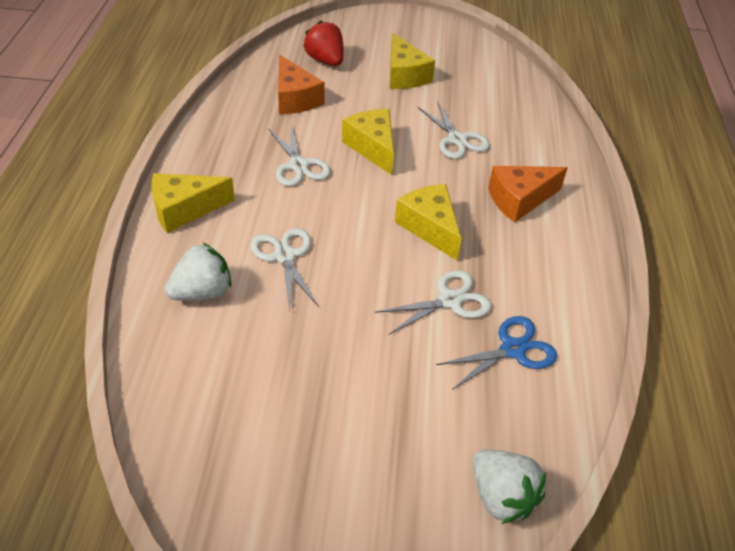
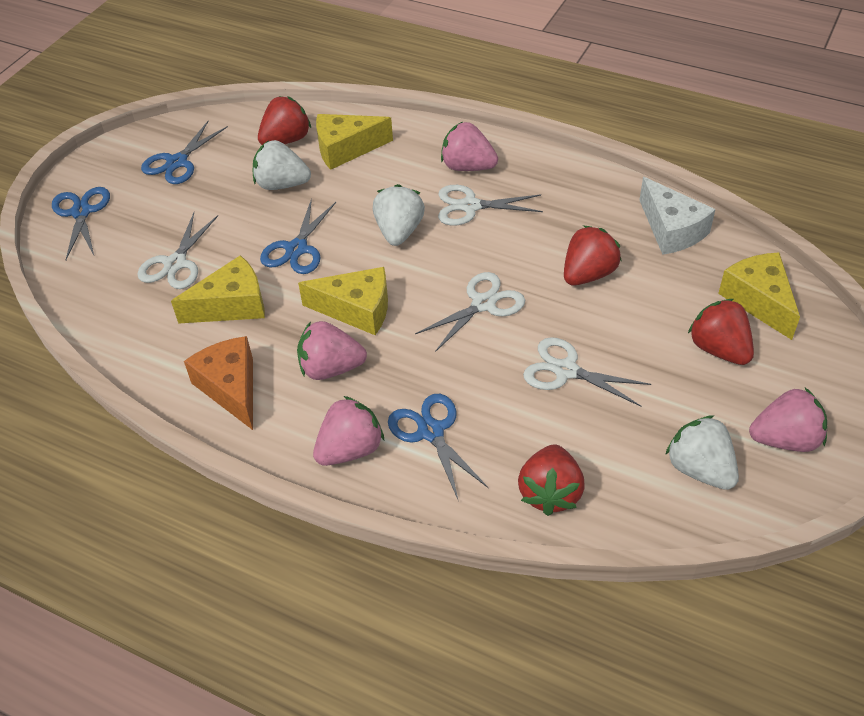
blue scissors: [436,316,557,390] = 1 -> [52,187,110,260] [141,121,228,184] [260,198,336,274] [388,394,488,499] = 4
orange cheese: [278,55,325,114] [488,166,567,222] = 2 -> [184,336,253,430] = 1
pink strawberry: none = 0 -> [297,321,367,380] [313,396,384,466] [441,122,498,171] [749,388,827,452] = 4
red strawberry: [303,20,344,66] = 1 -> [258,96,311,145] [518,445,585,516] [564,225,622,285] [688,299,754,365] = 4
white cheese: none = 0 -> [639,177,715,255] = 1
white strawberry: [165,243,232,300] [473,449,546,524] = 2 -> [253,140,311,190] [373,184,425,246] [665,415,739,490] = 3

